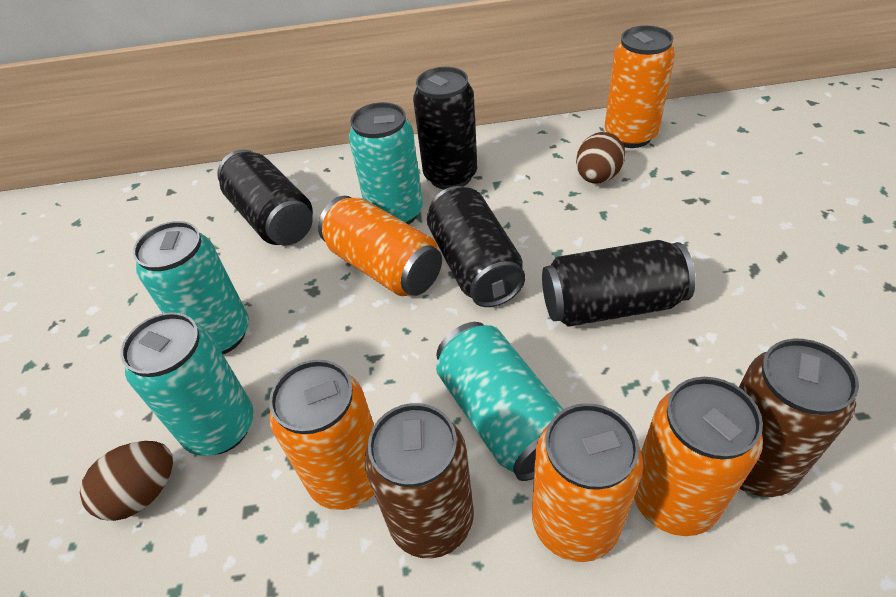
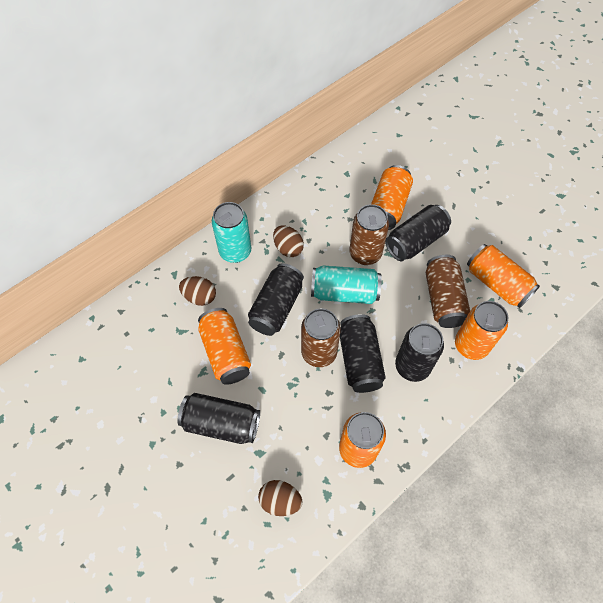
black can: [217,150,313,246] [413,67,477,190] [427,186,525,307] [542,240,696,327] = 4 -> [177,393,260,444] [248,263,304,336] [340,314,386,393] [385,205,451,261] [395,323,444,382] = 5
brown can: [364,403,474,559] [739,339,859,497] = 2 -> [301,308,341,367] [349,204,389,265] [426,255,470,328] = 3
brown egg: [80,441,173,521] [576,132,625,183] = 2 -> [179,276,216,306] [258,480,302,516] [273,225,304,257] = 3
turquoise can: [120,312,254,456] [133,221,249,354] [349,102,423,224] [436,322,563,481] = 4 -> [212,202,251,263] [311,265,382,304] = 2

